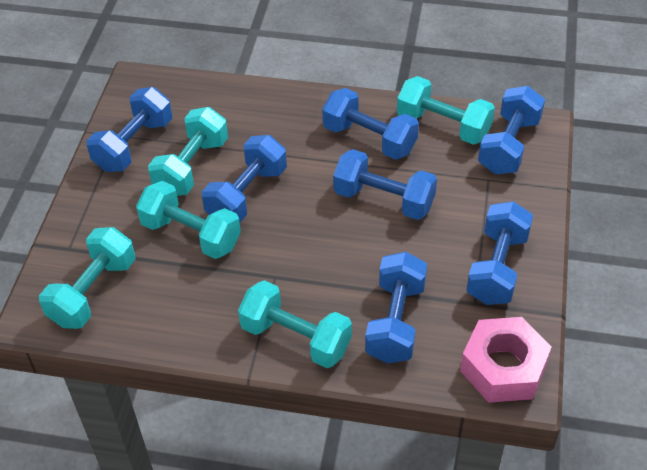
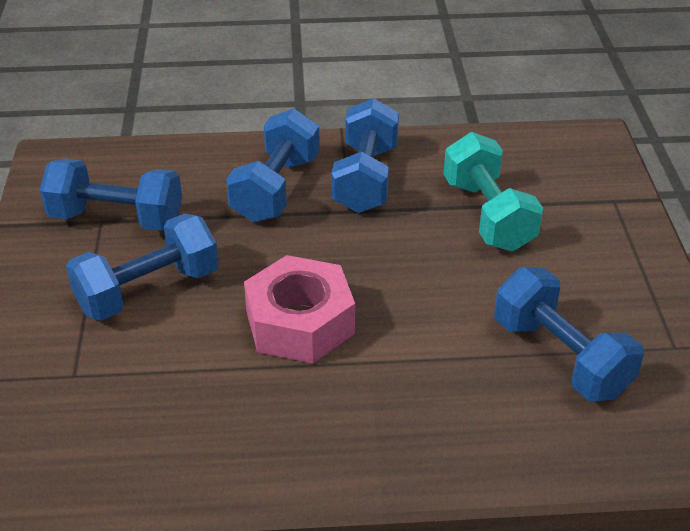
blue dumbbell: [86,87,173,172] [202,135,287,222] [322,88,419,160] [333,149,437,220] [365,252,427,363] [466,201,533,305] [478,86,545,174] = 7 -> [40,158,182,231] [66,213,219,321] [226,109,320,222] [331,98,399,213] [494,267,644,401] = 5
turquoise dumbbell: [39,227,135,329] [136,181,241,259] [148,107,228,196] [238,280,352,368] [397,76,495,145] = 5 -> [443,132,543,251] = 1

